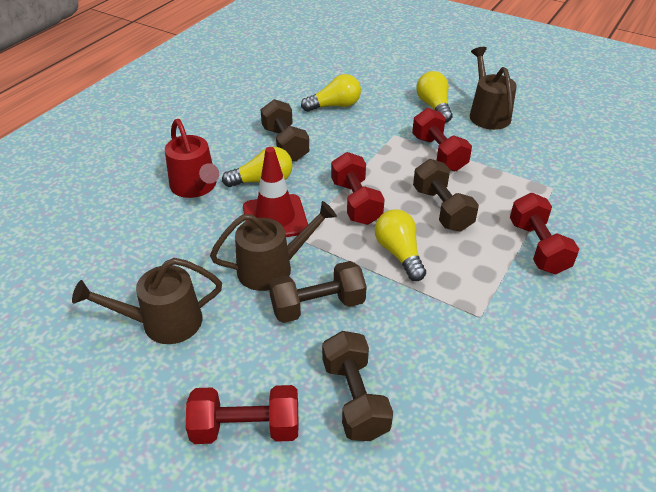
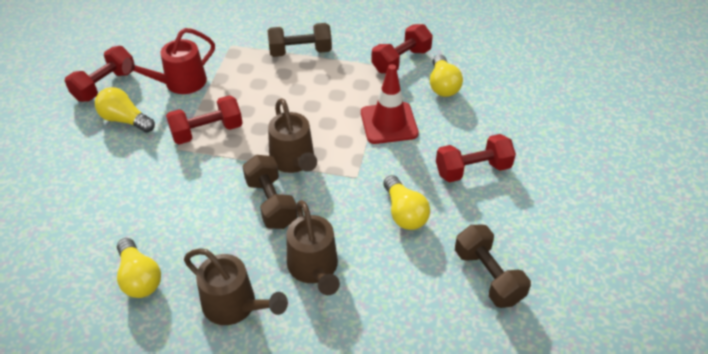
brown dumbbell: [260,99,309,161] [269,261,367,323] [322,331,393,441] [413,159,479,232] = 4 -> [243,155,298,229] [267,23,332,57] [455,225,531,308] = 3

